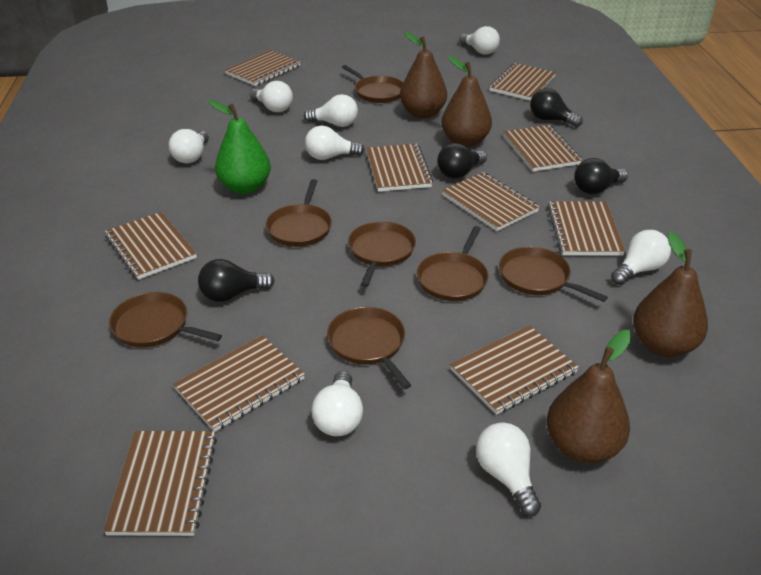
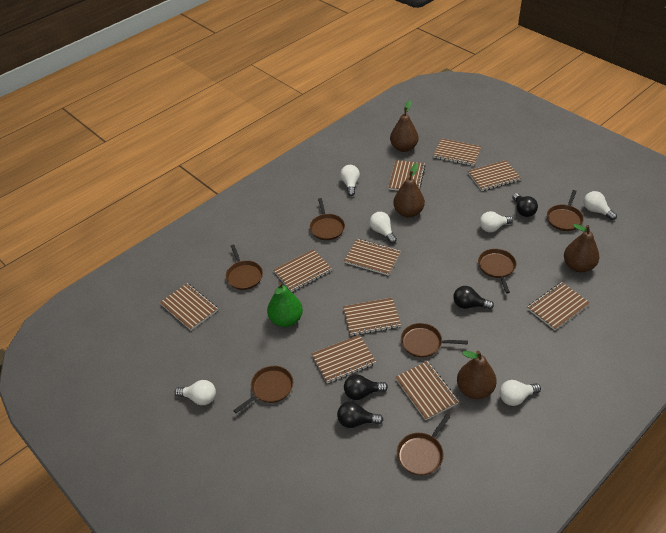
white light bulb: [169,129,209,163] [250,81,293,112] [304,94,358,127] [305,126,365,160] [311,371,363,436] [459,26,500,55] [476,422,541,517] [611,230,671,285] = 8 -> [175,380,216,405] [340,165,360,196] [370,212,397,243] [480,211,513,232] [500,380,541,406] [584,191,617,220] = 6

